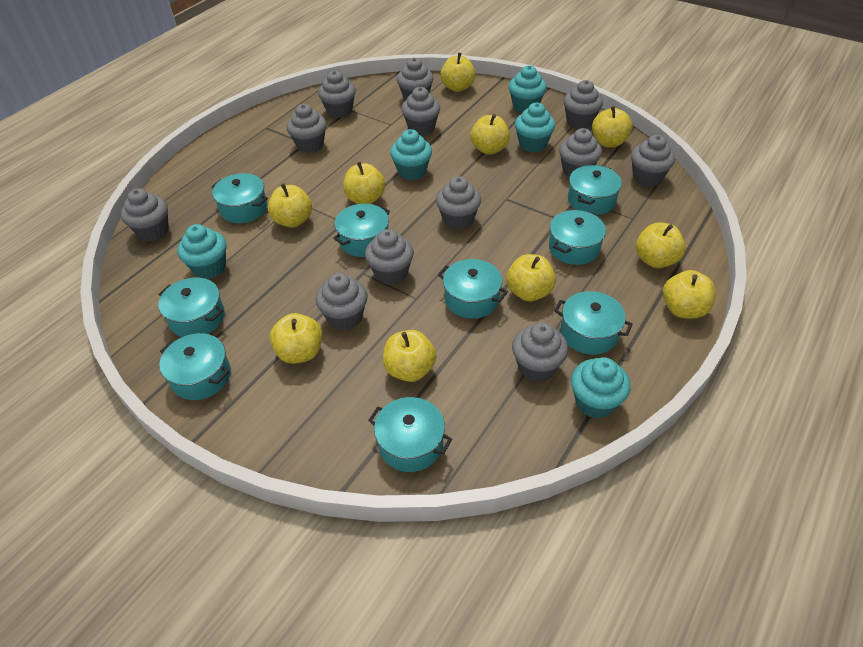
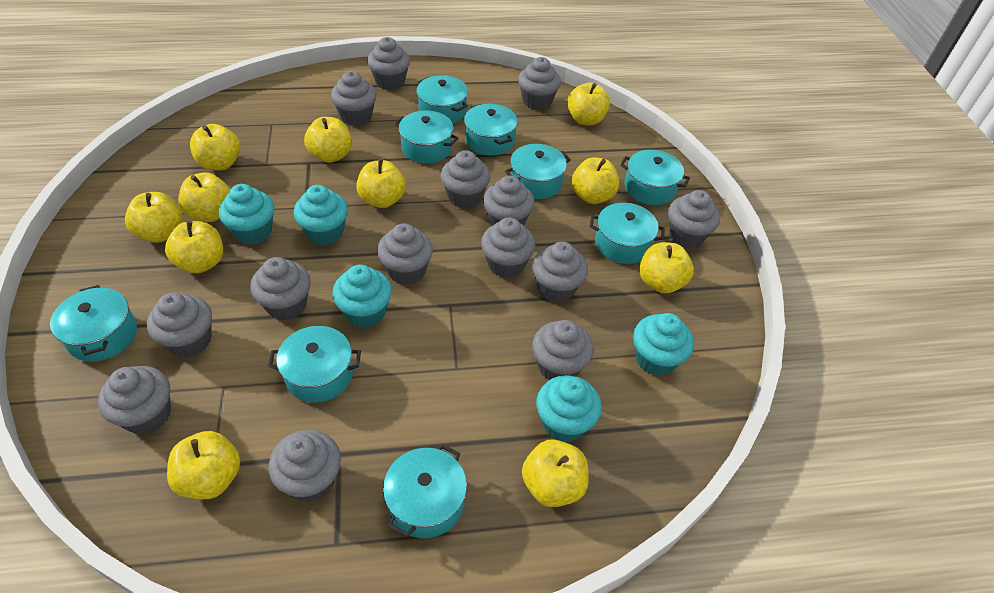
grey cupcake: [121,188,169,241] [287,104,327,153] [316,273,368,330] [318,70,356,118] [365,229,414,285] [397,57,434,101] [401,87,440,136] [436,176,481,230] [512,322,568,382] [559,128,602,177] [563,80,603,129] [631,135,675,187] = 12 -> [98,366,171,435] [147,292,212,358] [250,257,311,321] [269,430,341,502] [331,71,376,126] [367,37,410,90] [377,223,433,285] [440,150,491,209] [481,217,535,278] [483,176,534,226] [518,57,561,110] [532,242,588,303] [532,320,594,380] [668,190,720,249] = 14
yellow apple: [268,183,312,228] [270,313,322,364] [343,162,385,204] [383,330,436,382] [440,52,476,92] [470,114,510,155] [506,254,556,301] [592,106,632,147] [636,222,685,268] [663,270,716,319] = 10 -> [125,192,183,243] [165,221,223,273] [167,431,240,499] [178,173,230,222] [190,124,240,171] [304,117,352,163] [356,159,406,208] [522,439,589,507] [567,83,610,125] [572,157,619,204] [639,242,694,294] = 11

